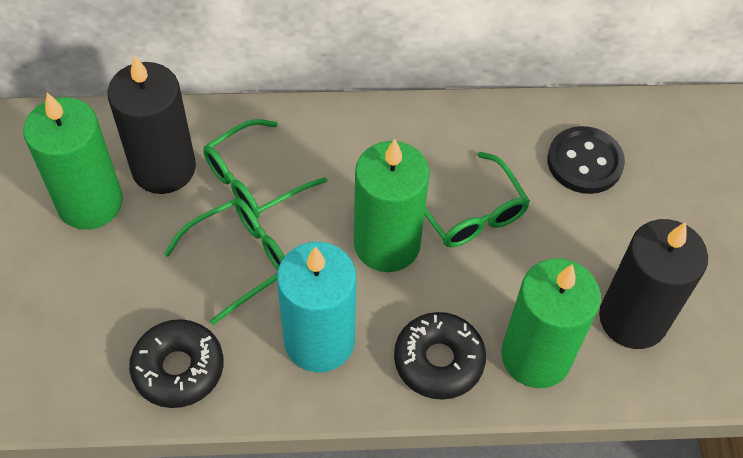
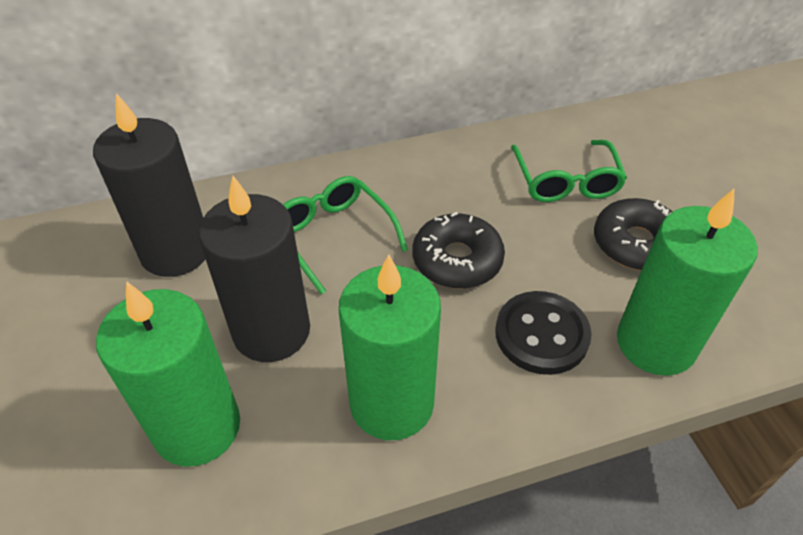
green glasses: [164,198,285,325] [203,119,327,218] [424,152,530,247] = 3 -> [283,176,408,295] [511,140,627,202] = 2
turquoise candle: [277,242,356,372] = 1 -> none = 0

